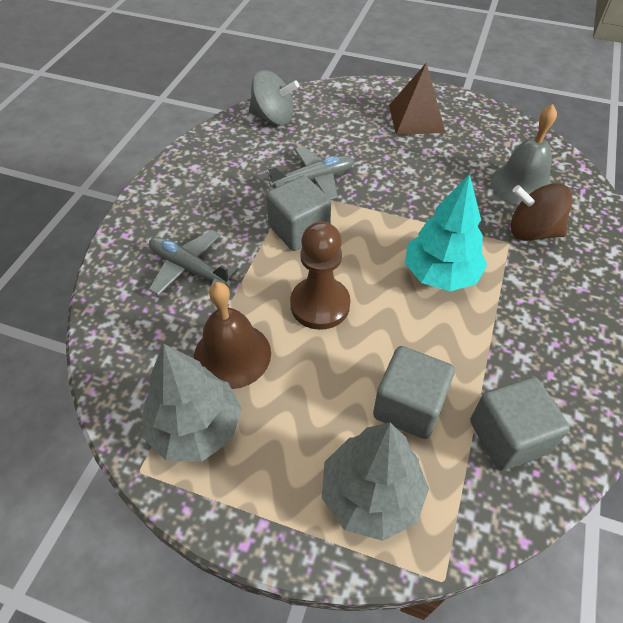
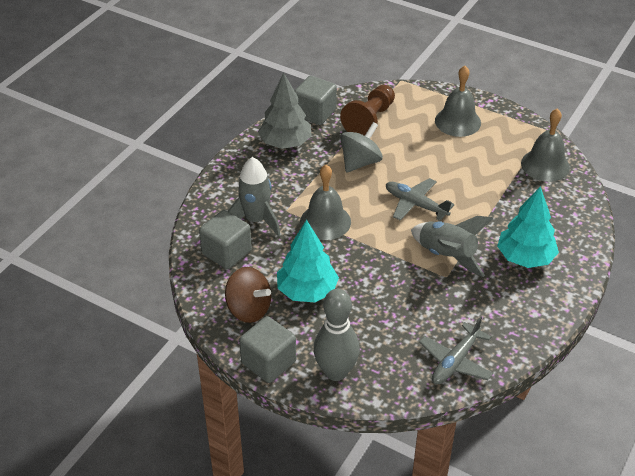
brown bell: [194,282,271,389] = 1 -> none = 0
brown pyramid: [389,63,446,135] = 1 -> none = 0
grey bell: [491,104,557,205] = 1 -> [300,165,351,240] [435,66,481,137] [521,109,570,182] = 3
grey bowling pin: none = 0 -> [313,289,360,381] = 1
grey rocket: none = 0 -> [228,157,280,237] [411,216,494,277] = 2
grey tree: [143,344,242,462] [322,422,429,541] = 2 -> [258,73,312,149] = 1
turquoise tree: [405,174,487,291] = 1 -> [277,220,339,303] [497,186,559,268] = 2

